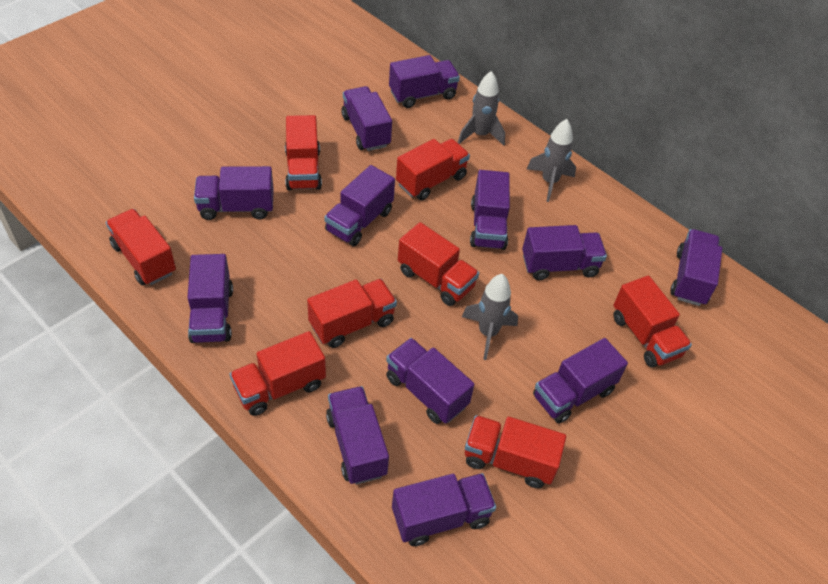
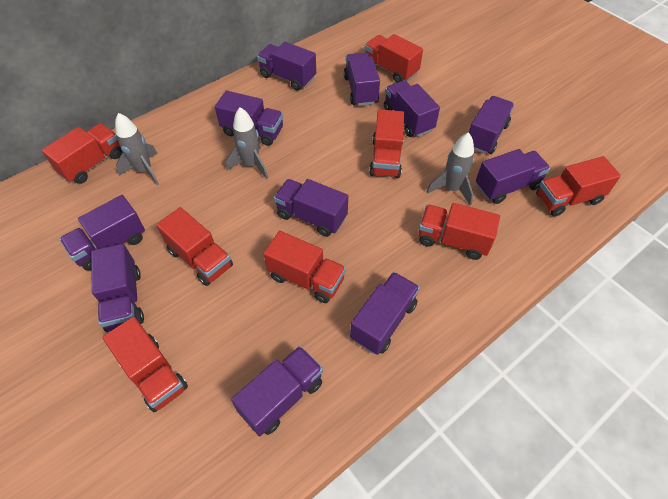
purple truck: [187,254,233,343] [194,166,274,220] [325,165,395,246] [326,386,389,485] [341,86,392,151] [386,338,474,424] [389,55,460,108] [392,473,496,546] [470,170,510,250] [522,225,607,280] [533,338,628,424] [670,229,722,306] = 12 -> [59,195,145,271] [91,244,144,332] [215,91,283,146] [231,346,323,436] [257,42,316,91] [274,179,348,237] [344,53,380,106] [350,272,420,355] [384,80,440,137] [469,96,514,154] [476,149,550,204] = 11

